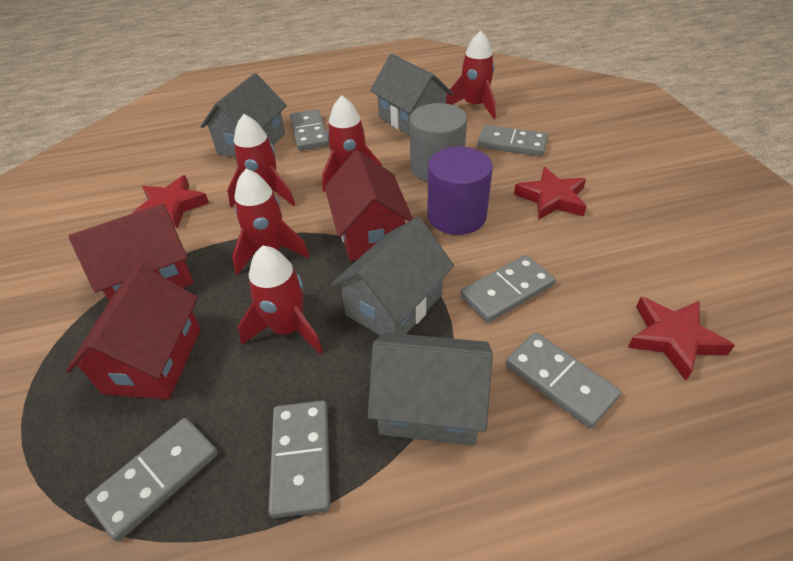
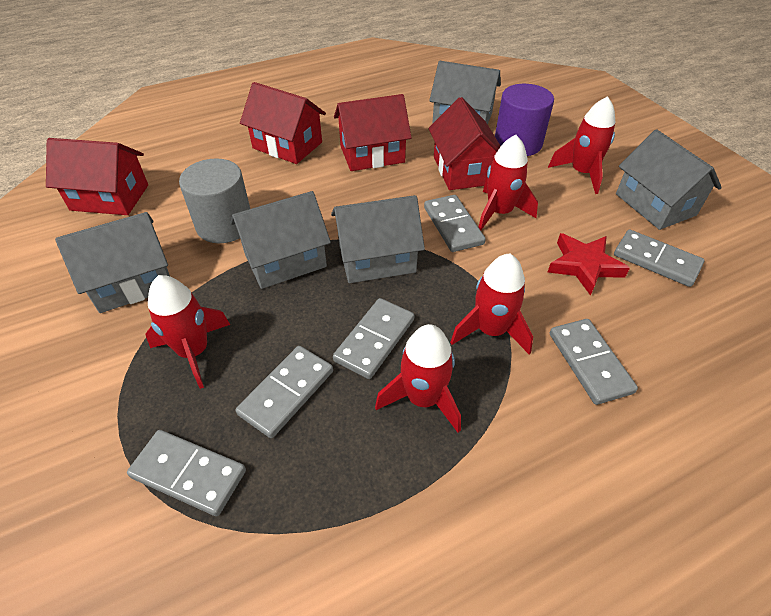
grey house: [200,73,287,158] [330,217,454,336] [368,333,493,445] [370,54,454,136] = 4 -> [55,212,170,313] [231,191,331,289] [331,195,425,283] [429,61,501,124] [616,129,722,230] = 5
red house: [66,264,201,399] [69,204,194,301] [325,150,413,261] = 3 -> [46,138,148,215] [240,82,326,164] [334,94,412,171] [429,97,501,190] = 4
red star: [132,175,209,228] [514,167,587,220] [628,297,735,380] = 3 -> [548,233,630,296] = 1

